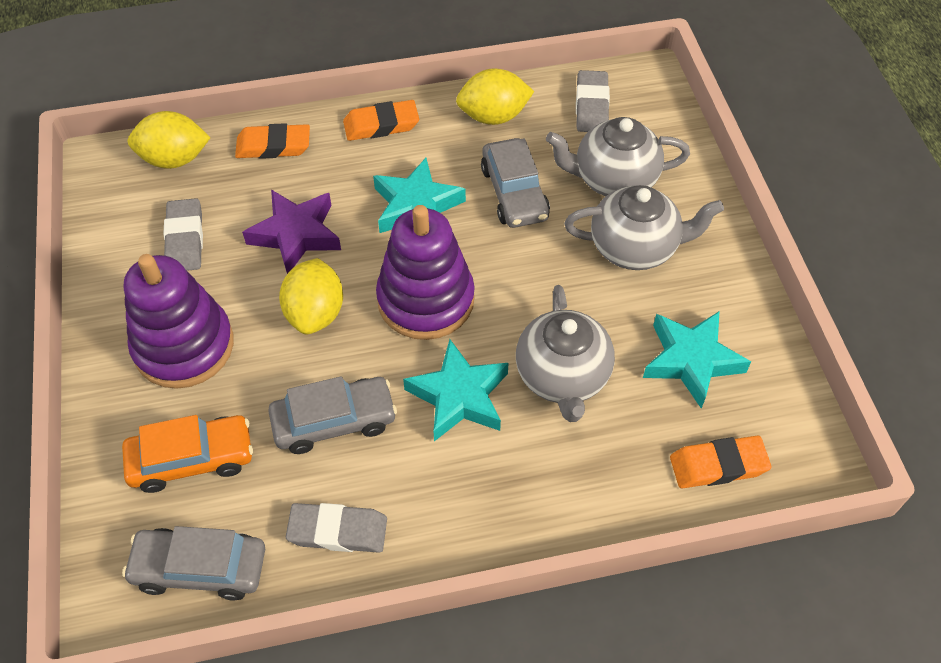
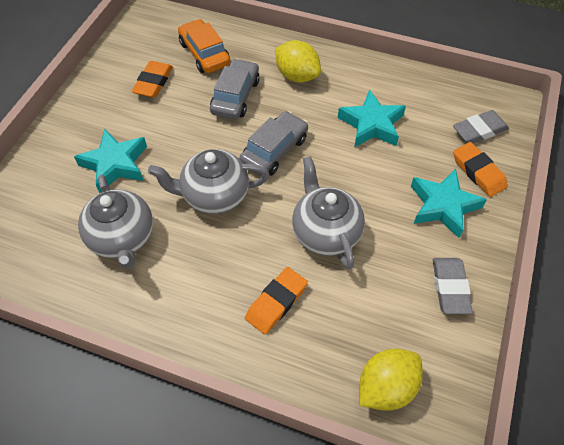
grey car: [122,526,265,601] [268,376,397,454] [481,138,550,228] = 3 -> [210,59,260,119] [239,111,308,176] = 2
grey eraser: [164,198,203,271] [286,503,387,553] [576,70,610,132] = 3 -> [433,258,473,314] [453,110,509,143] = 2
purple stacking toy: [124,254,234,389] [376,205,475,340] = 2 -> none = 0
purple star: [242,189,341,274] = 1 -> none = 0
yellow lemon: [128,111,210,169] [279,258,343,334] [456,68,534,125] = 3 -> [275,40,321,82] [359,349,423,411] = 2

